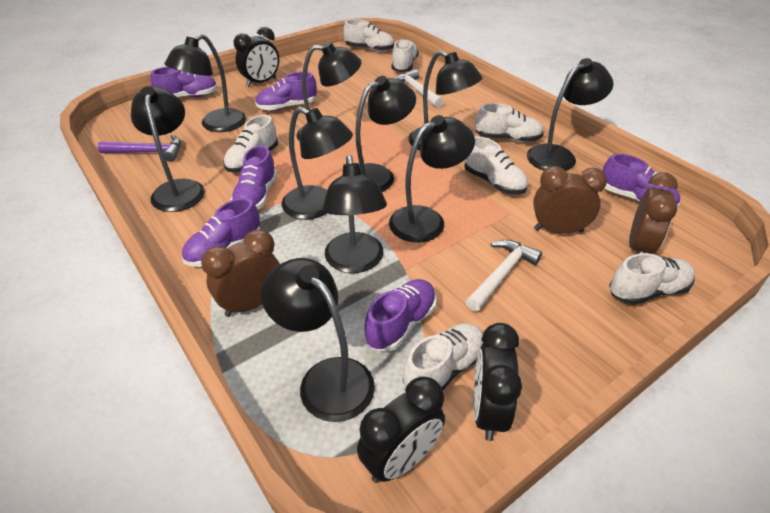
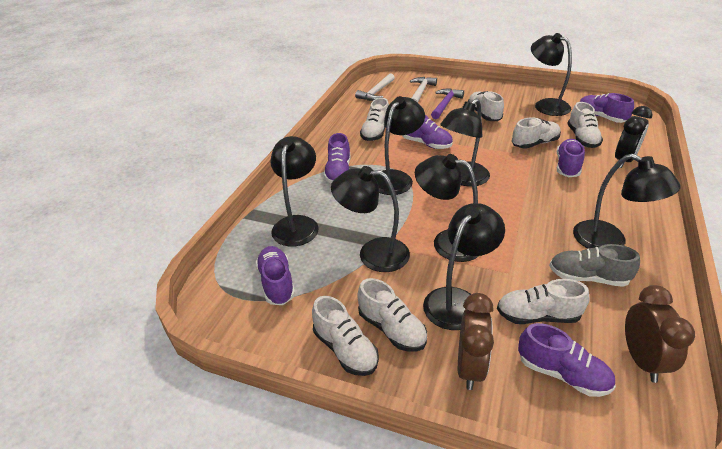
black clock: [234,27,279,87] [357,376,445,483] [473,323,522,441] = 3 -> [615,106,653,168] = 1
black lamp: [131,86,205,212] [164,34,246,132] [261,258,375,422] [282,107,353,220] [297,42,362,142] [322,155,387,273] [355,76,416,192] [389,115,475,242] [408,50,482,150] [527,58,613,171] = 10 -> [270,136,319,247] [331,166,410,272] [374,96,425,195] [415,154,479,262] [423,203,505,330] [440,99,490,186] [531,33,572,116] [573,154,681,249] = 8
brown clock: [201,230,280,317] [533,166,607,234] [629,172,678,254] = 3 -> [458,293,494,390] [625,285,695,383] = 2
grey shoe: none = 0 -> [549,244,640,287] = 1

